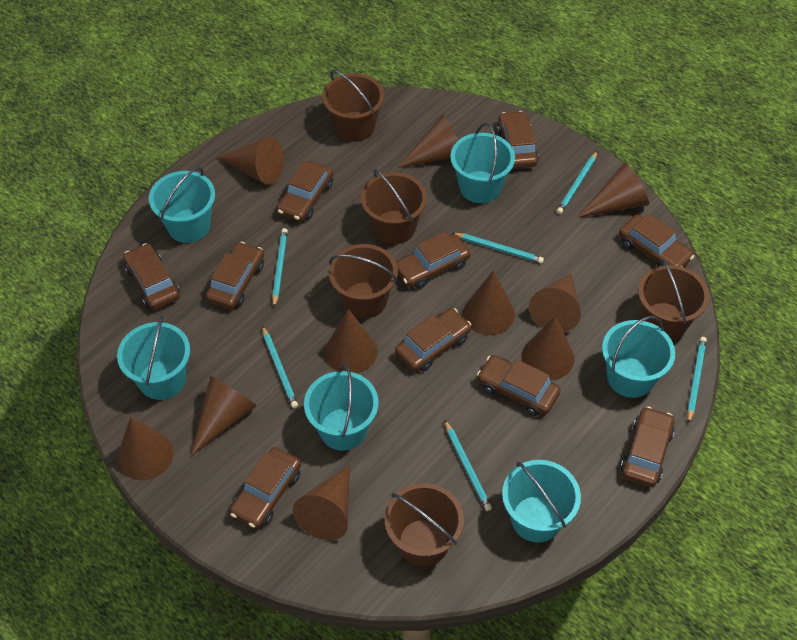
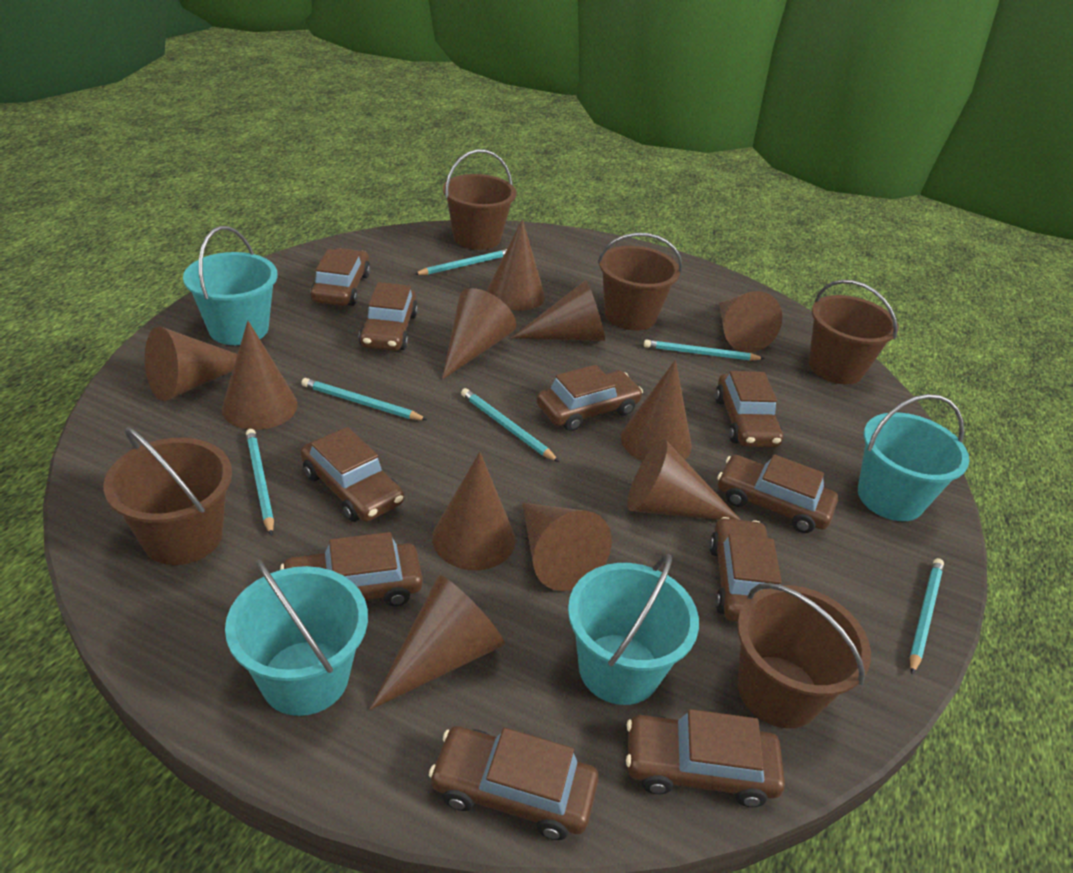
brown cone: [117,416,173,480] [191,376,257,456] [217,136,284,185] [293,465,350,540] [325,309,378,373] [397,114,458,168] [463,270,515,335] [521,315,575,380] [529,273,581,332] [577,162,649,218] = 10 -> [145,327,238,401] [222,321,298,430] [370,575,505,710] [432,452,515,570] [442,288,516,380] [487,219,545,311] [511,280,605,341] [522,503,612,591] [621,360,692,461] [627,439,741,520] [719,291,782,352] = 11
turquoise bucket: [117,316,190,400] [149,167,215,243] [304,365,379,451] [450,123,515,203] [502,460,581,543] [602,316,675,398] = 6 -> [183,226,277,345] [225,559,368,716] [568,554,699,705] [858,394,969,521] = 4

